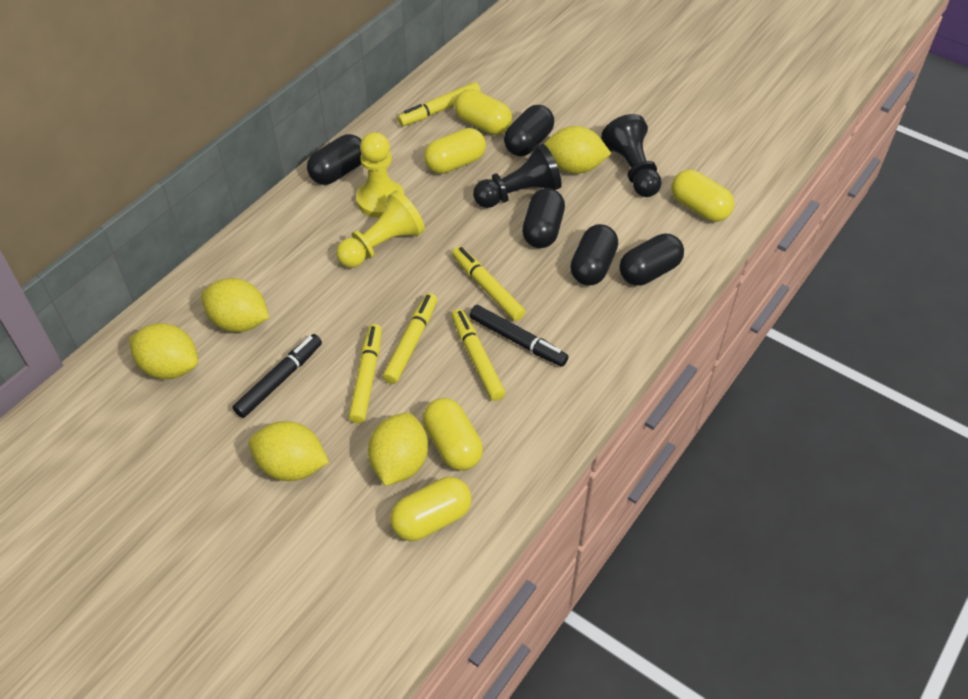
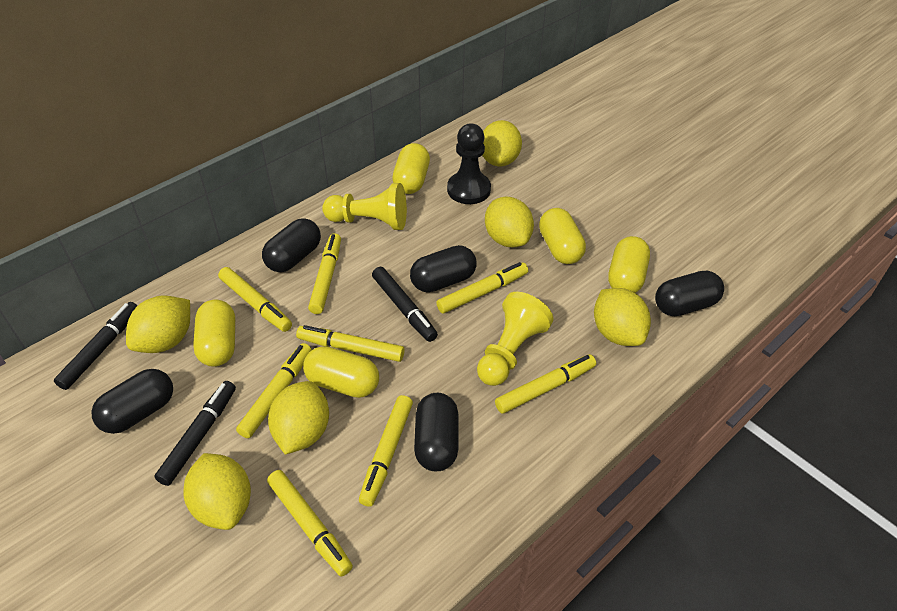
black marker: [232,334,322,418] [469,305,569,367] = 2 -> [54,302,137,390] [154,381,236,486] [372,267,438,342] = 3
black pawn: [473,144,562,208] [601,114,661,197] = 2 -> [447,124,491,204] = 1
yellow lemon: [129,323,198,379] [201,278,269,332] [248,421,329,481] [368,413,428,486] [544,126,611,174] = 5 -> [126,296,190,353] [183,453,251,530] [268,381,329,454] [482,120,522,167] [485,197,534,247] [594,288,651,346] = 6
yellow marker: [349,324,382,423] [383,293,437,384] [398,82,481,126] [451,309,506,401] [452,246,525,321] = 5 -> [218,267,292,332] [236,343,312,438] [267,470,353,576] [296,325,404,362] [308,233,341,314] [359,395,413,507] [436,262,528,314] [495,354,596,414] = 8

